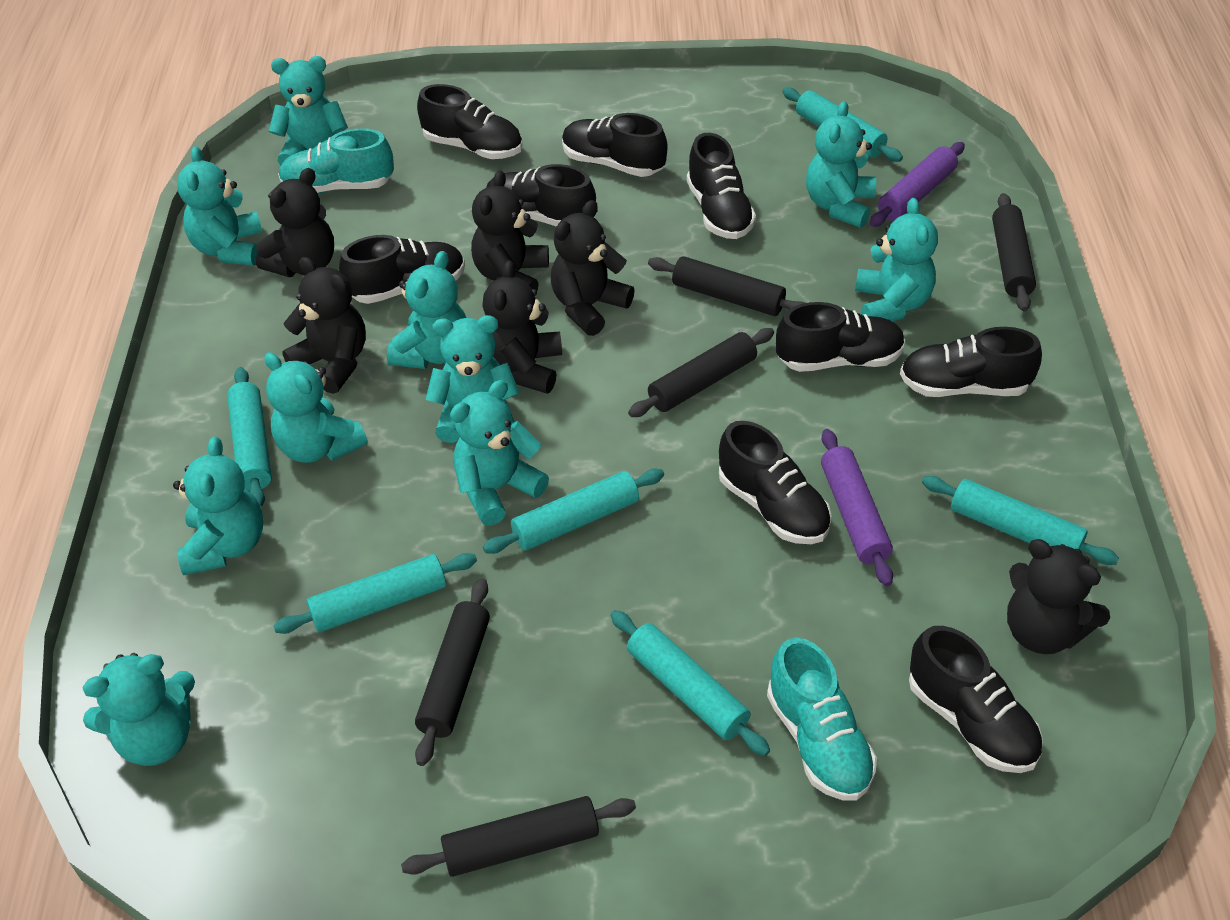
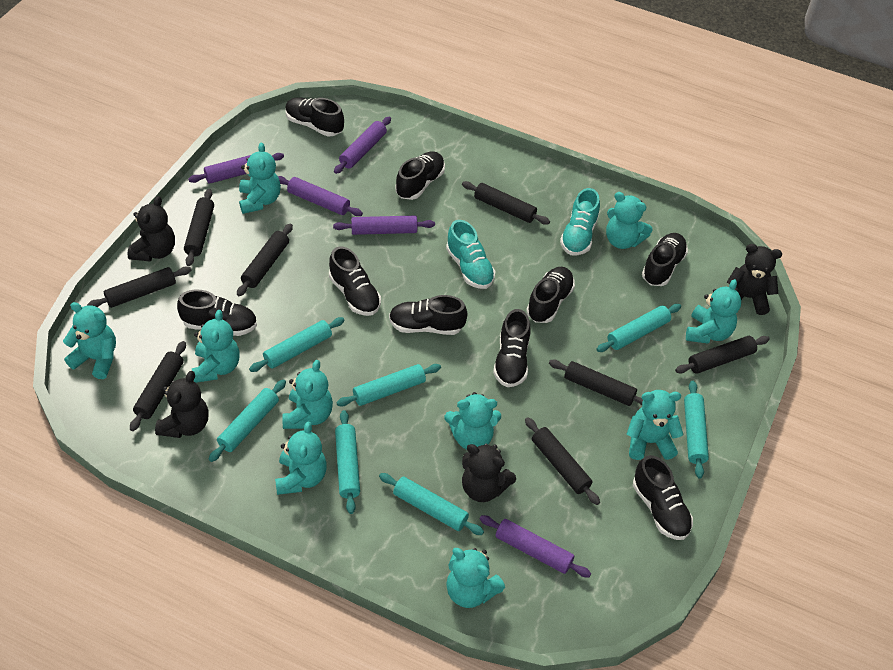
black rolling pin: [401,796,636,877] [415,579,490,766] [628,328,774,417] [648,256,805,316] [992,193,1036,312] = 5 -> [87,267,191,308] [130,341,186,431] [184,189,214,266] [237,223,293,296] [462,181,550,225] [525,417,600,505] [549,360,643,406] [675,336,770,374] = 8
black teddy bear: [256,168,334,277] [282,257,366,394] [471,170,549,291] [482,260,562,394] [551,200,635,336] [1007,539,1110,654] = 6 -> [127,196,175,261] [155,371,209,438] [462,444,516,502] [727,244,782,315] = 4
purple rolling pin: [821,429,893,586] [870,142,965,227] = 2 -> [188,153,284,184] [278,176,363,216] [333,216,435,235] [334,116,391,174] [480,515,591,577] = 5
turquoise rolling pin: [227,367,272,508] [273,553,477,634] [483,469,664,554] [611,610,770,756] [782,87,903,162] [922,476,1119,565] = 6 -> [209,379,286,462] [249,317,345,372] [335,410,360,514] [336,364,441,407] [379,473,484,535] [597,304,681,352] [684,381,709,479] = 7

